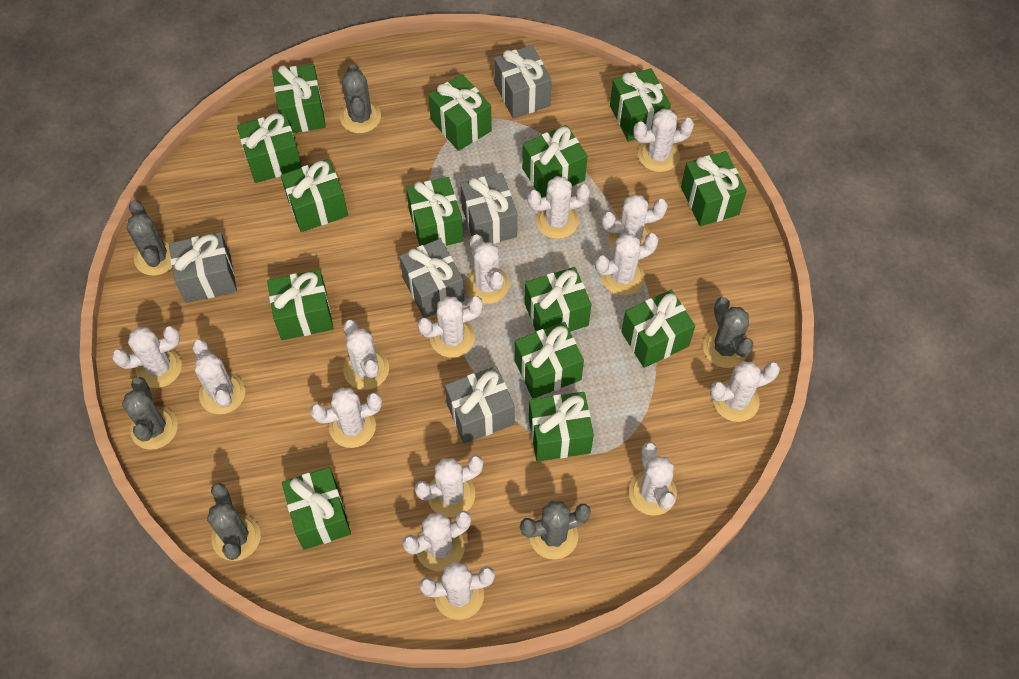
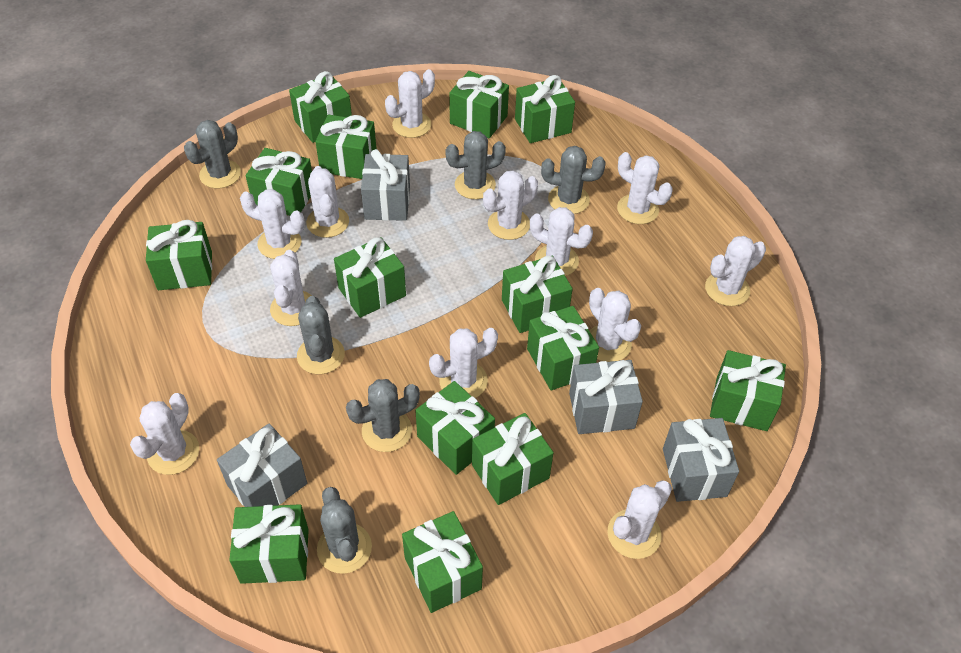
grey gift: [169,232,237,303] [399,239,464,318] [445,366,515,444] [460,173,517,244] [494,45,552,119] = 5 -> [217,423,307,507] [361,149,410,221] [569,360,643,434] [663,418,739,502] = 4
white cactus: [112,326,182,388] [192,339,245,414] [310,387,382,448] [343,320,389,390] [402,510,471,571] [415,455,483,517] [417,296,483,358] [419,562,495,620] [465,234,509,304] [527,176,590,239] [595,233,659,296] [602,194,668,249] [629,442,677,516] [633,109,694,172] [710,361,780,422] = 15 -> [130,393,199,475] [240,189,305,259] [270,250,312,326] [306,166,349,238] [385,69,435,138] [429,328,498,398] [483,170,538,240] [530,207,593,276] [589,288,641,362] [607,480,672,559] [617,152,673,224] [705,236,766,306] = 12

